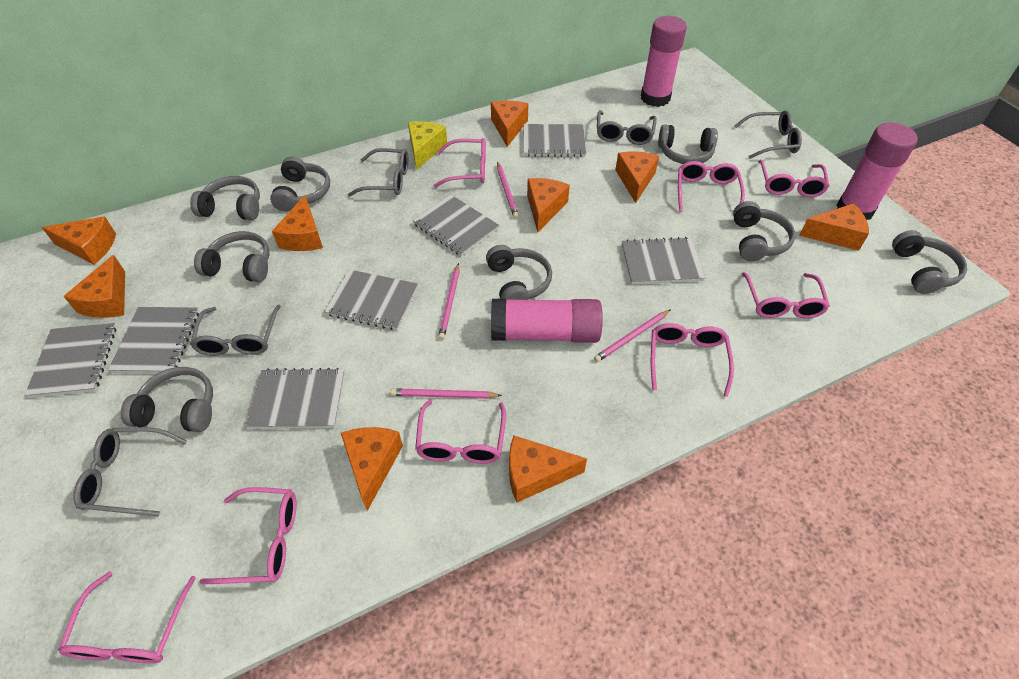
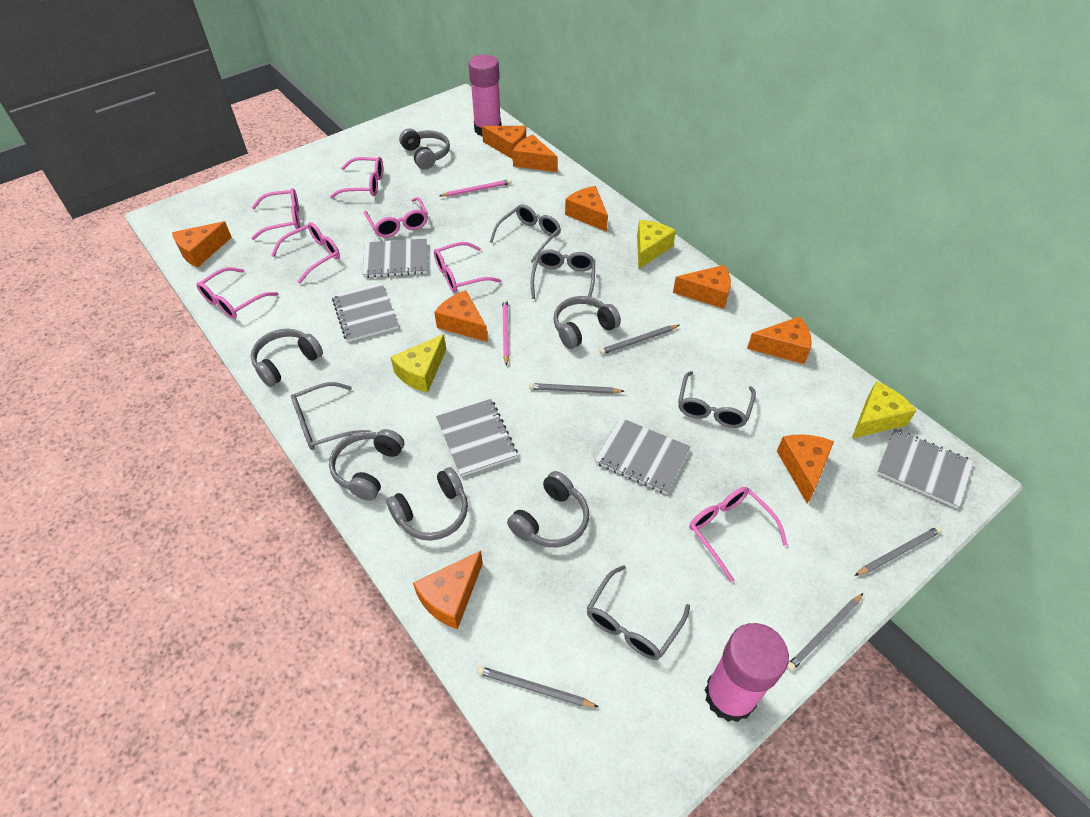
grey headphones: [121,367,213,432] [190,176,260,220] [194,231,269,282] [270,157,330,212] [486,245,552,300] [658,124,718,164] [733,201,795,261] [892,230,967,294] = 8 -> [251,329,323,387] [329,429,404,501] [386,467,468,541] [399,129,450,170] [507,471,589,547] [553,296,621,349] = 6
grey notebook: [25,323,117,398] [108,307,199,374] [246,368,345,429] [325,269,418,330] [413,195,499,256] [524,124,586,157] [622,237,705,285] = 7 -> [332,282,399,342] [362,238,427,278] [436,399,517,477] [595,417,691,494] [877,428,973,509] = 5
grey pencil: none = 0 -> [477,666,599,707] [529,383,624,394] [600,325,679,354] [787,593,863,671] [854,526,942,576] = 5
pink glasses: [58,572,196,663] [200,487,296,584] [415,399,506,464] [433,138,486,188] [651,323,734,397] [678,161,745,212] [742,272,830,319] [758,160,829,197] = 8 -> [196,267,278,319] [251,188,300,240] [271,222,340,284] [330,157,383,198] [364,197,428,238] [434,242,501,292] [689,487,788,582] = 7
pink glue stick: [491,299,603,343] [641,16,687,107] [837,123,918,220] = 3 -> [468,54,501,136] [705,623,789,722] = 2
pink pencil: [390,388,502,399] [438,263,459,340] [497,162,519,218] [594,310,670,362] = 4 -> [439,179,512,197] [502,299,509,366] = 2
yellow cheese: [408,121,447,170] = 1 -> [391,334,446,393] [637,220,676,269] [852,381,917,438] = 3

